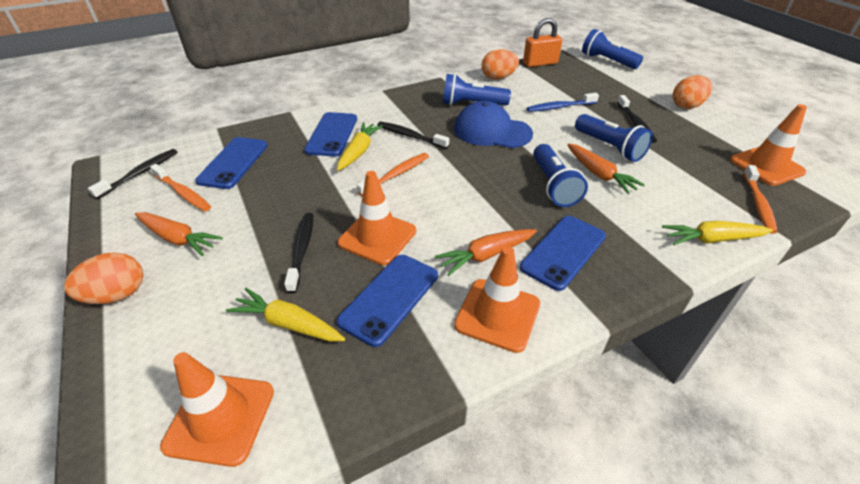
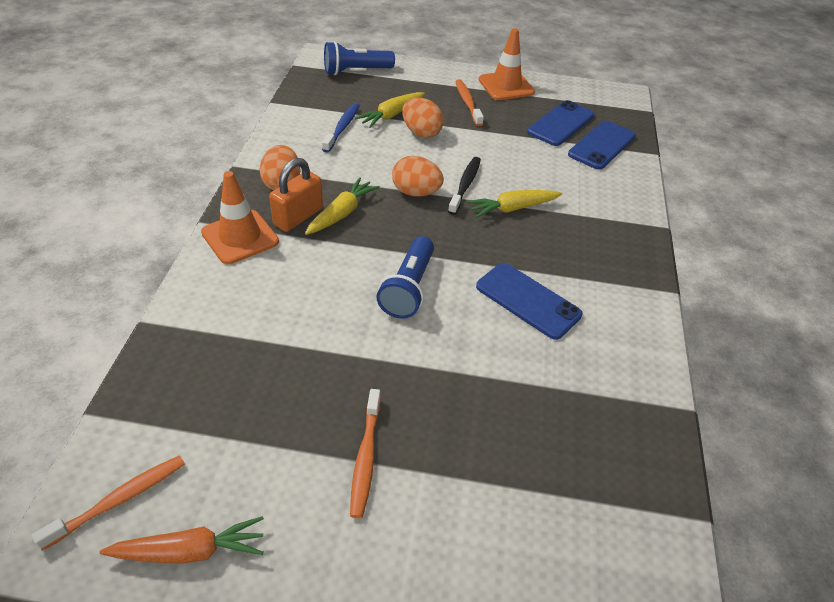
black toothbrush: [88,149,178,199] [284,213,313,293] [377,122,449,149] [617,95,657,143] = 4 -> [448,157,481,215] = 1
blue cap: [454,101,533,148] = 1 -> none = 0
blue flashlight: [443,74,511,106] [533,144,588,207] [575,114,653,162] [582,29,643,69] = 4 -> [324,41,395,75] [376,236,434,319] = 2
blue phone: [195,137,268,189] [304,112,357,157] [337,255,438,347] [520,216,606,291] = 4 -> [476,263,582,340] [527,100,594,146] [568,121,636,170] = 3
orange carrot: [135,212,223,256] [435,229,537,276] [567,144,645,194] = 3 -> [100,516,264,564] = 1
orange traffic cone: [160,352,274,467] [337,171,416,265] [454,246,540,353] [730,104,807,186] = 4 -> [201,171,279,264] [479,28,535,100] = 2

